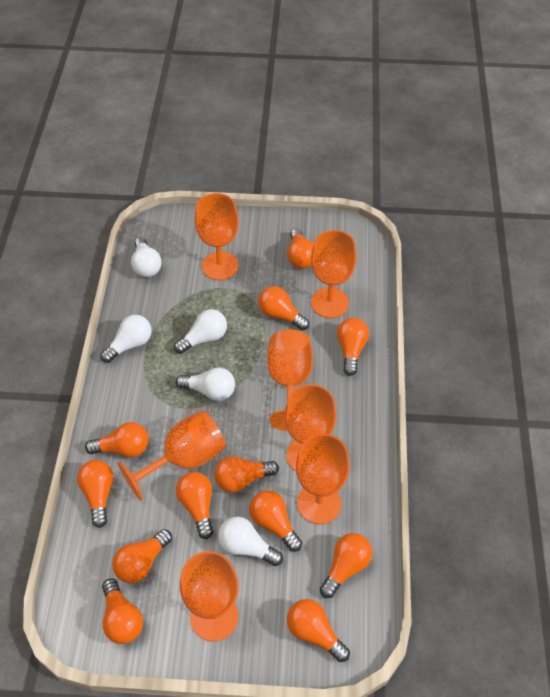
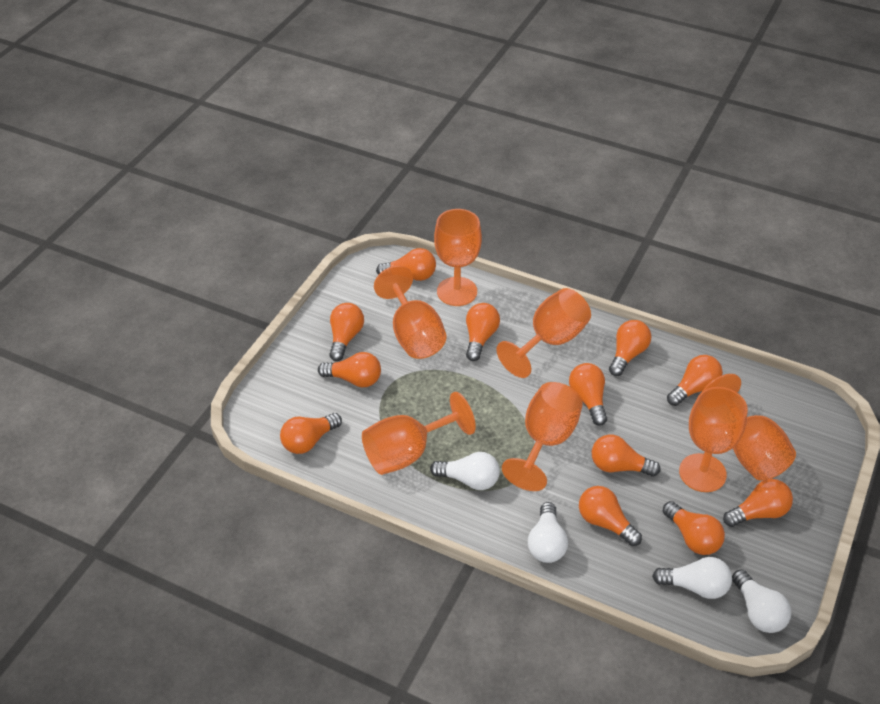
white light bulb: [100,315,152,363] [131,237,162,277] [174,309,227,354] [176,367,235,401] [218,517,283,566] = 5 -> [430,452,500,490] [528,502,568,563] [652,557,732,599] [732,569,791,633] = 4

